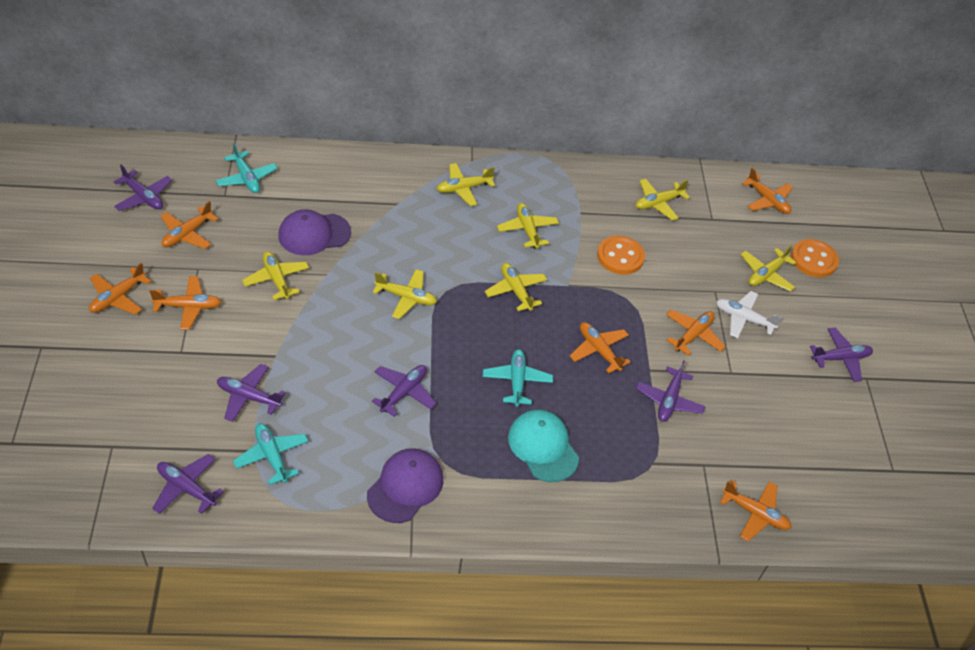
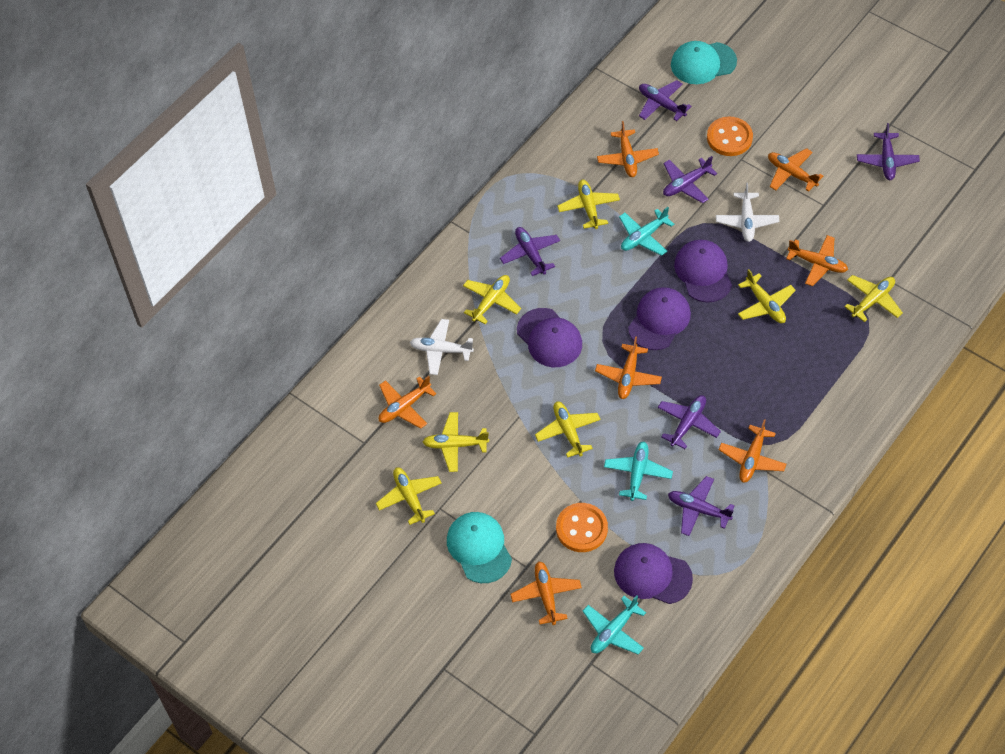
purple cap: [278,209,351,255] [367,449,443,523] = 2 -> [517,308,582,367] [614,543,693,604] [628,287,691,350] [674,240,732,303] = 4
turquoise cap: [508,410,579,482] = 1 -> [447,512,512,583] [671,41,737,84] = 2
white plane: [716,291,782,338] = 1 -> [410,319,474,375] [716,183,779,242] = 2

